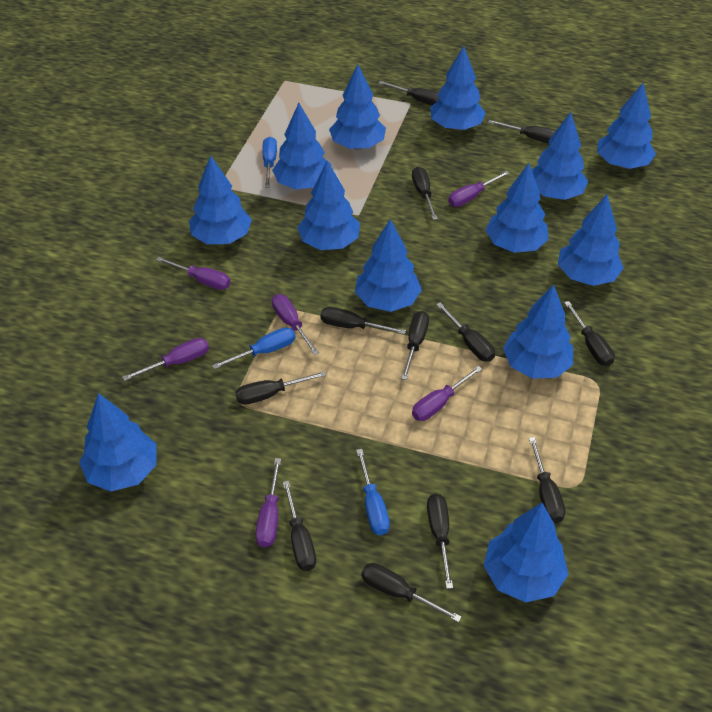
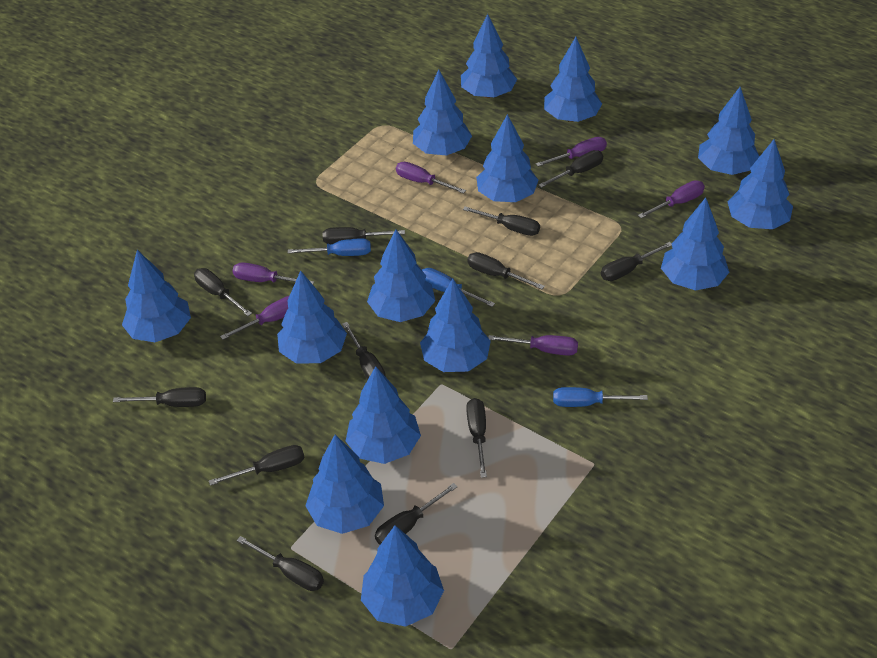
blue tree: [79,393,157,492] [189,155,252,244] [272,103,331,189] [297,161,360,250] [329,65,386,149] [355,219,422,312] [430,46,486,131] [484,503,569,602] [486,163,549,253] [503,284,573,378] [532,112,588,200] [558,195,624,286] [597,83,656,169] = 13 -> [122,250,191,342] [277,270,347,363] [305,435,384,534] [346,366,421,464] [361,525,444,627] [367,229,435,322] [413,70,472,156] [420,279,491,372] [461,14,517,98] [476,114,539,202] [544,37,602,122] [661,198,729,290] [698,87,760,175] [728,139,793,229] = 14

